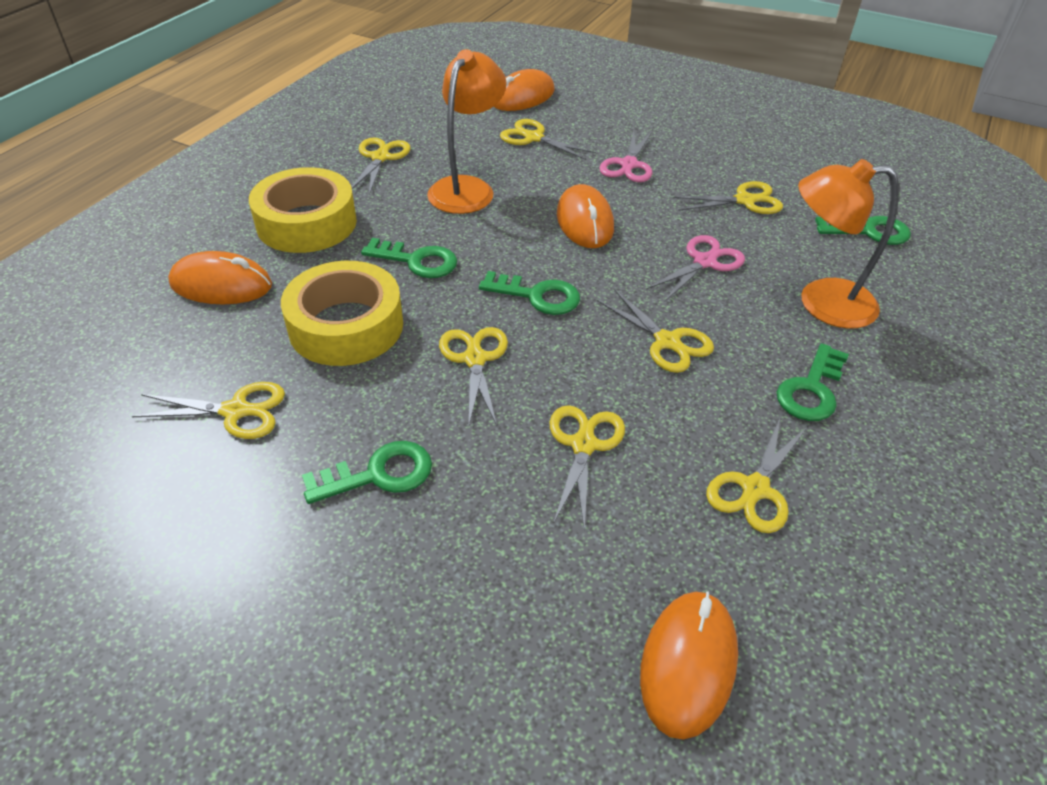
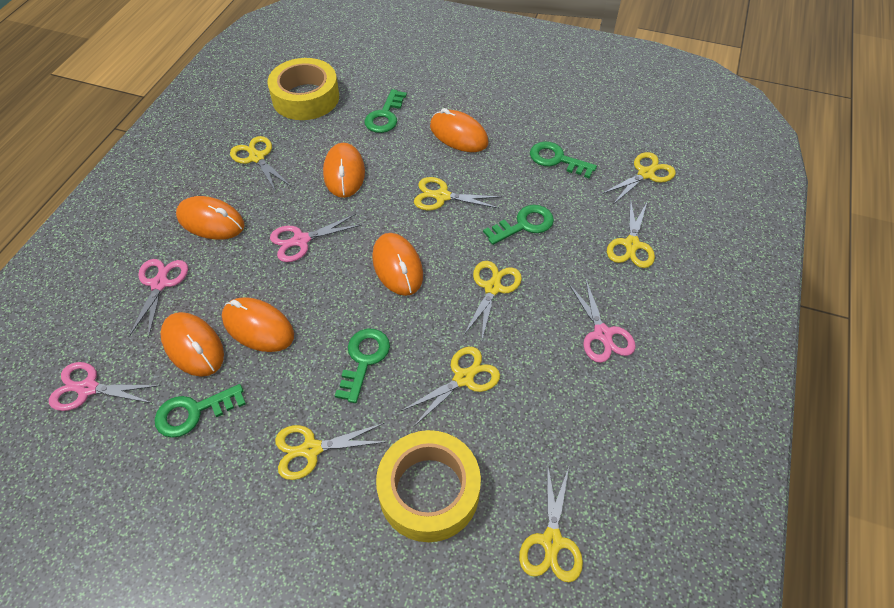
orange lamp: [427,49,507,214] [798,159,899,329] = 2 -> none = 0
orange mouse: [168,251,272,304] [494,69,555,111] [557,184,614,248] [640,591,738,740] = 4 -> [160,312,224,377] [176,196,245,240] [222,297,294,352] [323,143,365,198] [372,233,423,296] [430,108,488,152] = 6
pink scissors: [599,131,652,182] [646,235,745,301] = 2 -> [49,362,161,411] [129,259,188,339] [270,214,361,262] [568,278,636,363] = 4

